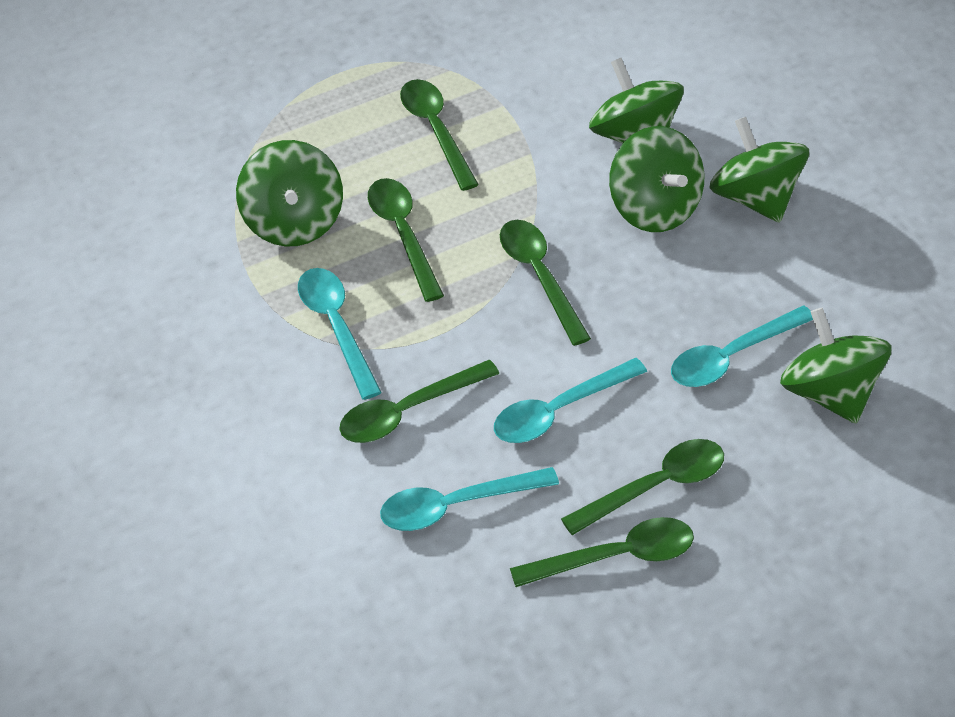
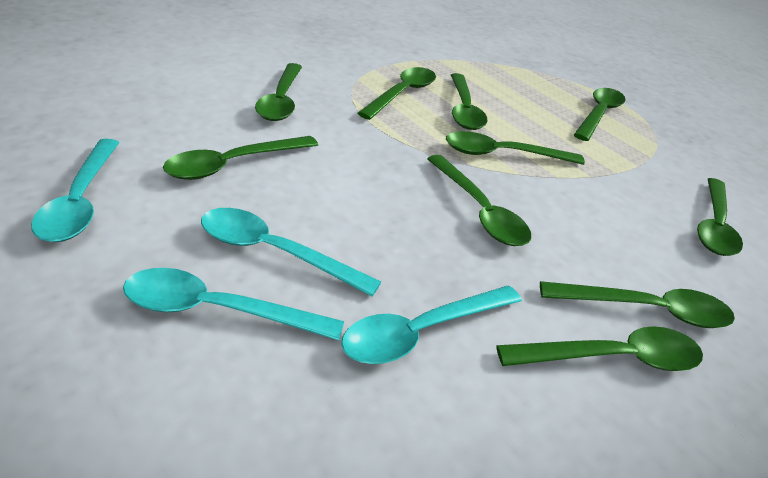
green spinning top: [236,140,343,246] [589,58,684,144] [609,126,704,232] [710,117,809,223] [780,308,892,423] = 5 -> none = 0
green spoon: [339,360,499,443] [368,178,444,302] [400,79,479,191] [500,220,591,346] [510,517,694,587] [561,439,724,535] = 6 -> [163,136,318,180] [255,63,302,121] [357,67,436,120] [427,155,531,246] [446,131,585,165] [451,73,487,130] [496,326,703,371] [540,281,735,328] [574,88,626,141] [697,178,743,256] = 10

